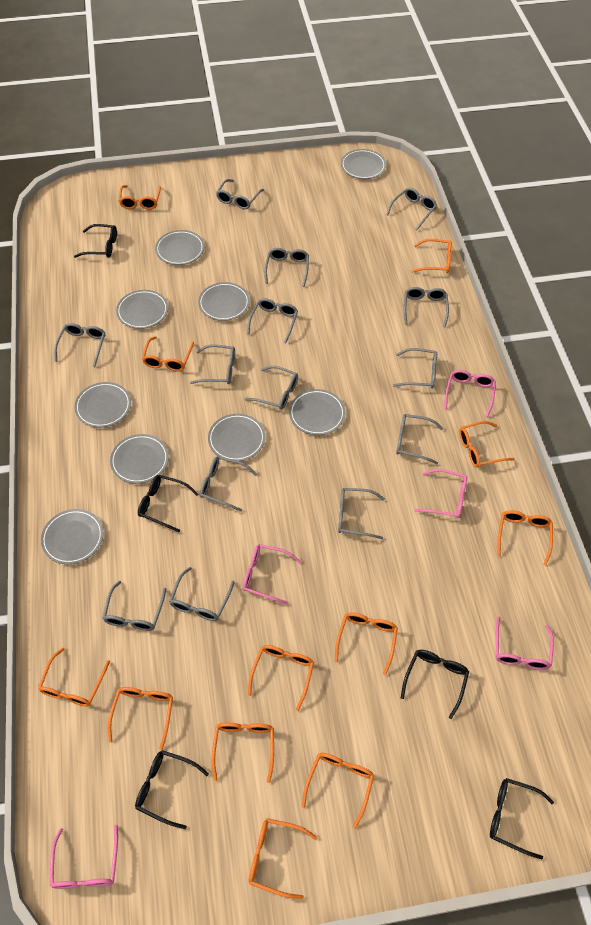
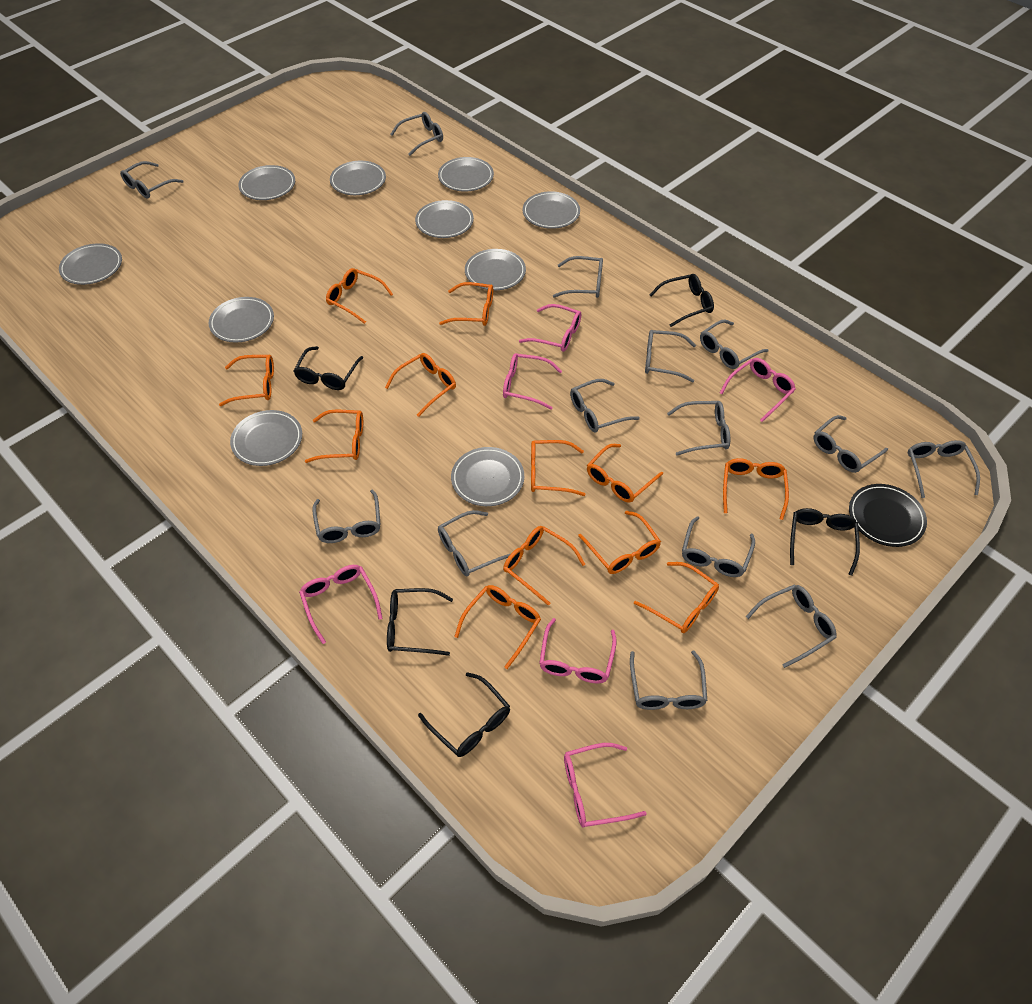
black plate: none = 0 -> [849,484,927,547] = 1
grey plate: [41,509,103,564] [74,382,131,428] [110,434,169,484] [116,290,168,329] [155,230,204,265] [198,282,250,321] [208,414,265,461] [289,389,345,435] [341,149,386,179] = 9 -> [59,243,122,285] [209,297,274,343] [230,410,302,466] [238,165,295,200] [330,161,386,195] [415,200,474,238] [438,157,494,192] [451,447,524,506] [465,249,526,290] [523,191,580,229] = 10
pink glasses: [50,825,118,889] [243,544,301,605] [415,469,467,518] [444,370,496,418] [496,616,554,670] = 5 -> [299,565,383,644] [503,353,562,410] [519,304,581,352] [539,618,617,683] [564,743,647,828] [720,358,796,422] = 6

